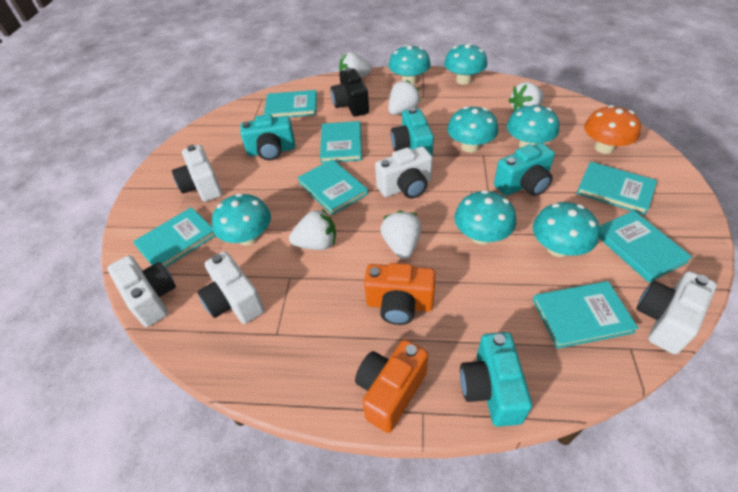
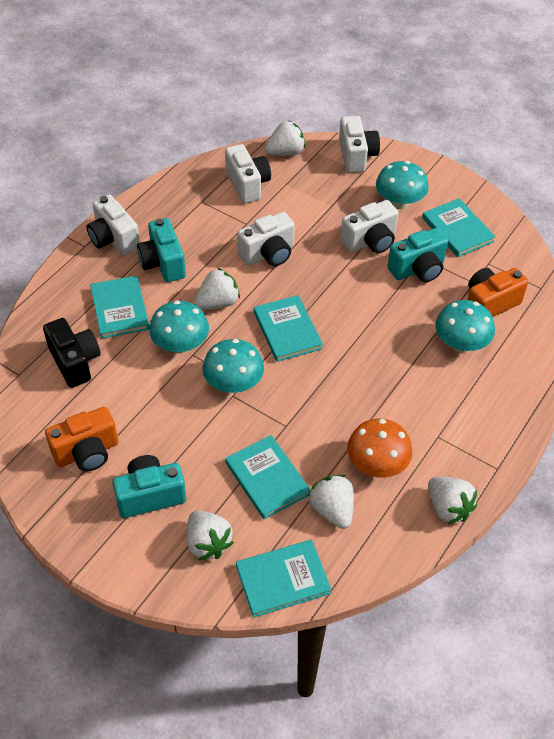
turquoise book: [133,207,216,268] [264,90,317,118] [297,159,368,215] [320,121,362,163] [533,281,639,349] [576,162,657,215] [599,210,692,283] = 7 -> [90,276,150,339] [225,435,311,519] [236,540,332,618] [254,295,323,362] [422,198,496,257] = 5
turquoise camera: [240,114,295,160] [391,107,434,158] [460,332,532,427] [494,143,555,196] = 4 -> [112,455,186,518] [137,218,186,282] [387,228,448,282] = 3
turquoise mushroom: [212,193,271,246] [389,45,431,85] [444,43,487,85] [447,106,498,153] [454,190,516,245] [507,104,559,148] [533,202,600,257] = 7 -> [149,300,209,354] [203,339,264,393] [376,161,429,209] [435,300,495,352] = 4

